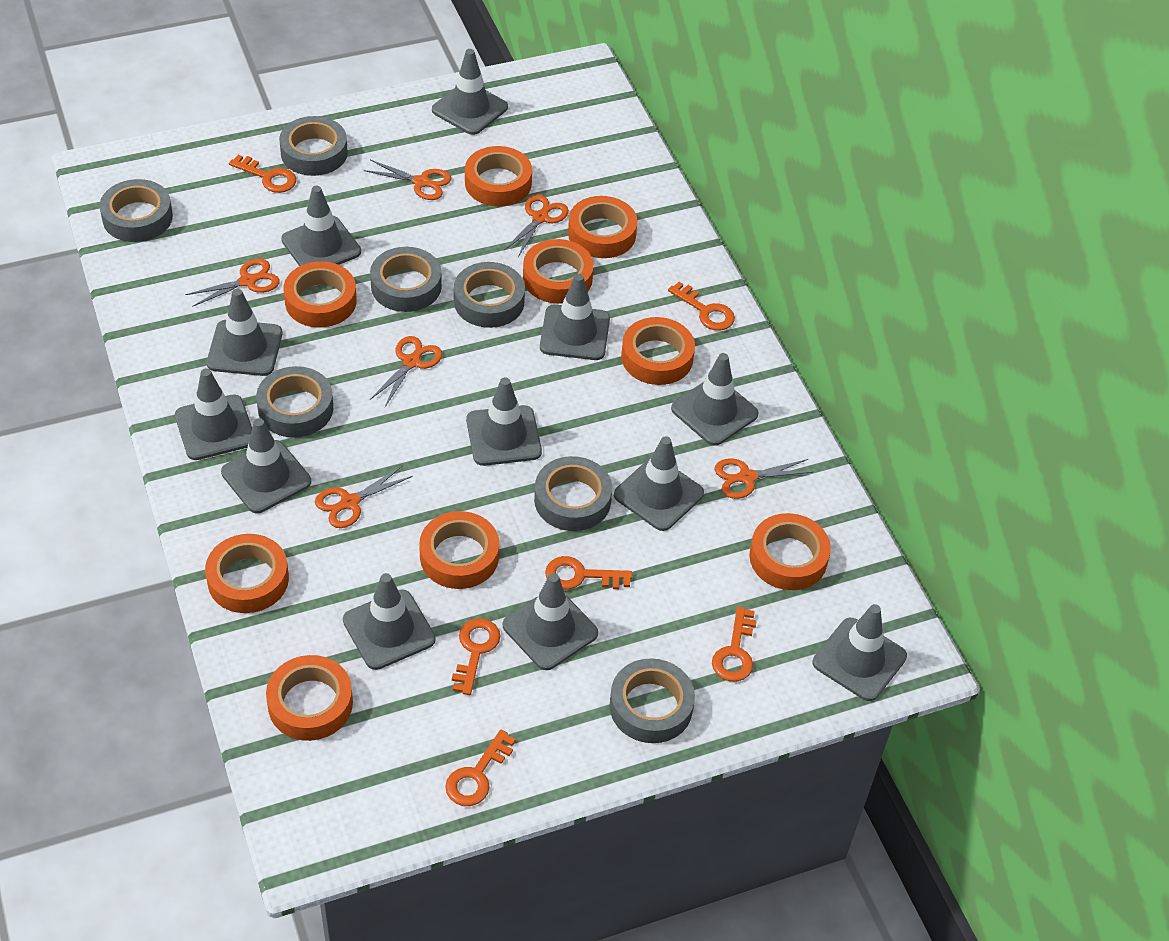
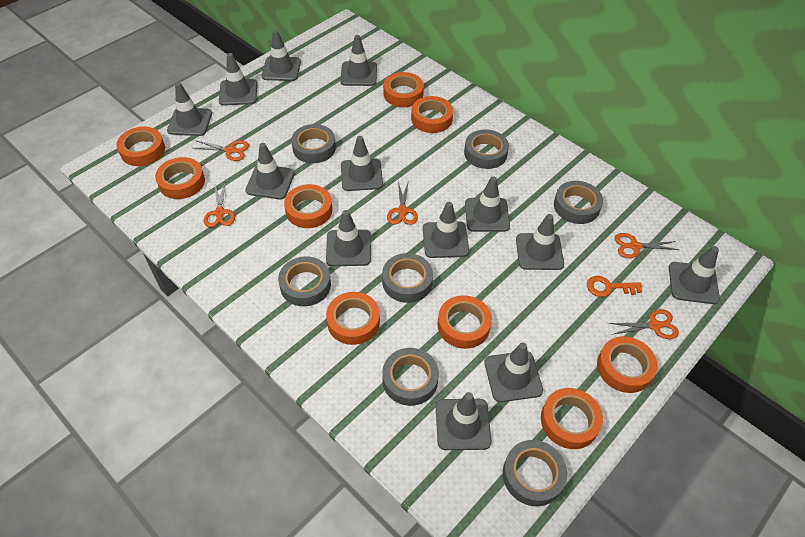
grey traffic cone: [175,369,252,460] [207,289,282,376] [221,418,311,513] [281,186,361,266] [343,573,436,670] [432,49,508,135] [466,377,542,466] [503,573,598,670] [540,274,610,360] [614,436,704,531] [671,353,759,446] [813,604,907,701] = 12 -> [167,82,212,136] [219,53,257,106] [246,143,294,199] [262,30,301,81] [326,210,371,266] [340,35,377,86] [341,136,383,191] [423,202,469,258] [436,392,492,450] [465,176,510,232] [484,342,543,402] [516,214,564,270] [669,246,720,304] = 13
orange key: [229,155,296,193] [445,730,516,806] [452,618,500,695] [545,556,632,590] [668,282,735,331] [712,606,757,682] = 6 -> [587,276,642,297] = 1
orange scissors: [186,259,280,307] [315,465,413,528] [364,160,451,200] [370,336,442,407] [504,195,569,257] [714,459,814,499] = 6 -> [195,140,249,161] [204,183,235,227] [387,180,418,225] [608,309,679,339] [615,233,679,258] = 5

